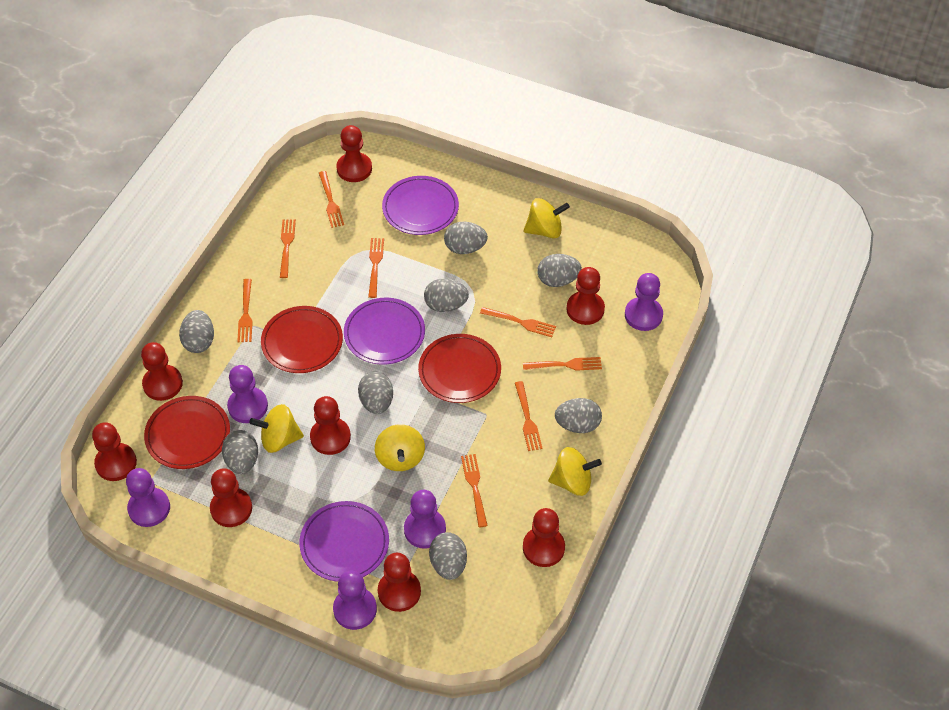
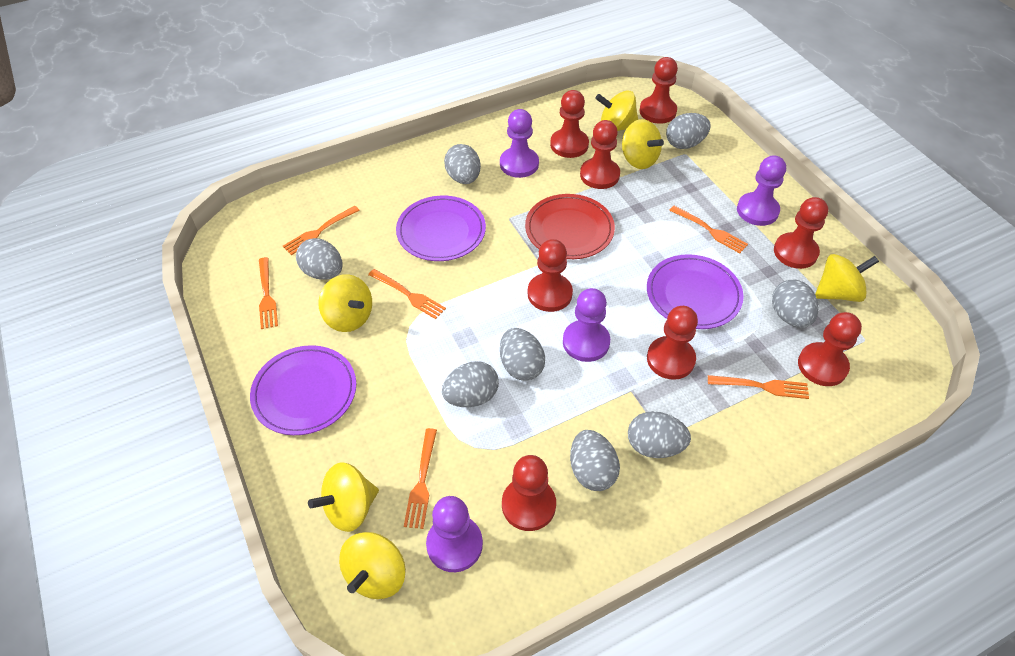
orange fork: [237,279,253,342] [280,219,296,278] [319,171,344,228] [368,238,384,298] [461,454,488,527] [480,307,556,337] [515,381,543,451] [523,357,602,371] = 8 -> [259,257,278,329] [283,206,360,255] [368,269,446,319] [404,428,437,529] [669,206,748,253] [708,375,809,399] = 6
purple pawn: [126,468,170,527] [227,365,268,423] [333,571,377,630] [404,490,446,549] [625,273,663,331] = 5 -> [426,496,483,572] [500,109,539,178] [563,288,610,362] [737,155,786,226] = 4
red plate: [144,396,230,469] [261,306,343,373] [418,334,501,403] = 3 -> [525,194,615,259] = 1
yellow spinning top: [249,404,304,453] [375,424,425,471] [523,198,570,238] [548,447,602,496] = 4 -> [308,462,379,532] [318,274,372,332] [339,532,406,599] [595,91,638,131] [622,119,664,169] [815,254,879,302] = 6

